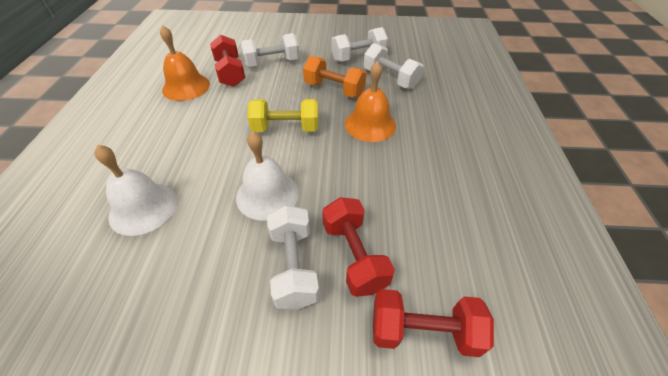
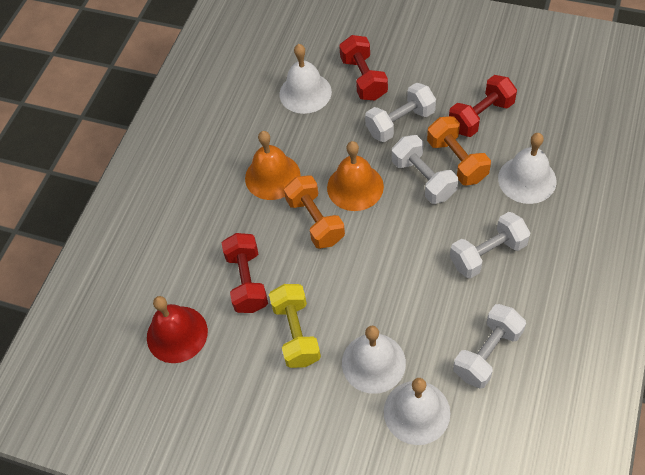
orange dumbbell: [303,56,366,98] = 1 -> [284,175,345,249] [427,116,491,185] = 2
red bell: none = 0 -> [147,296,208,363] = 1
white bell: [95,145,177,236] [236,131,299,221] = 2 -> [279,44,332,114] [342,326,406,394] [384,378,450,445] [498,133,557,204] = 4

